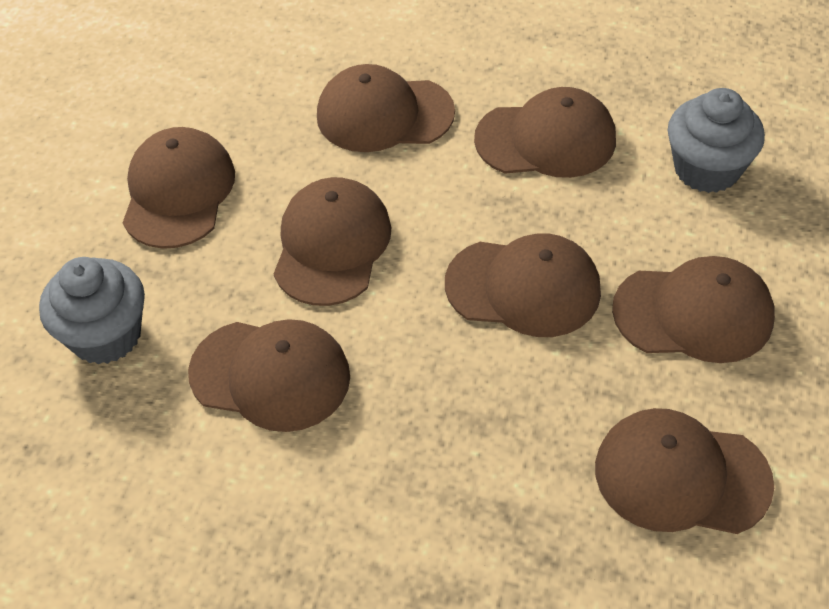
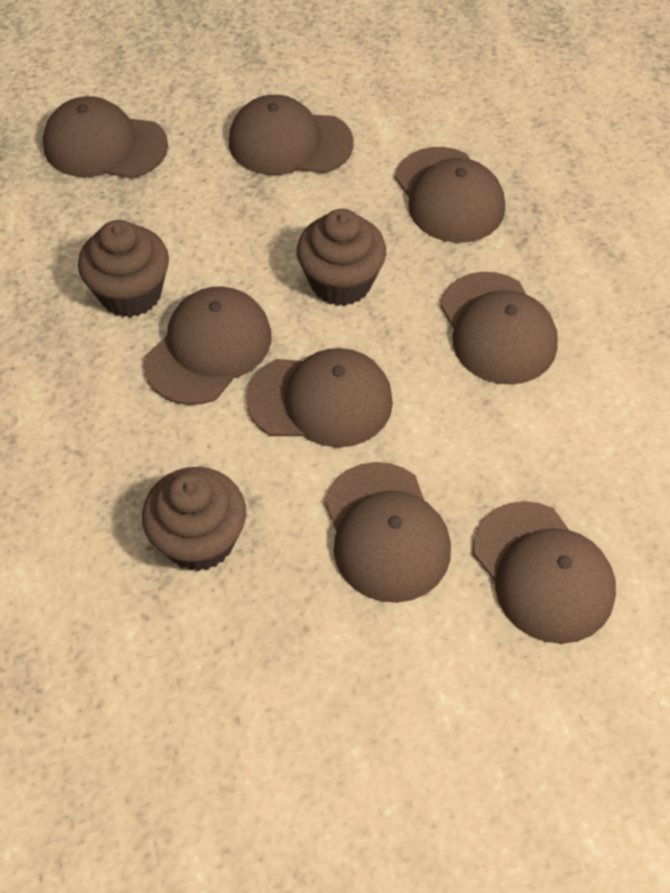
brown cupcake: none = 0 -> [78,220,169,317] [142,467,246,572] [297,209,386,306] = 3
grey cupcake: [39,257,145,364] [668,88,765,193] = 2 -> none = 0

